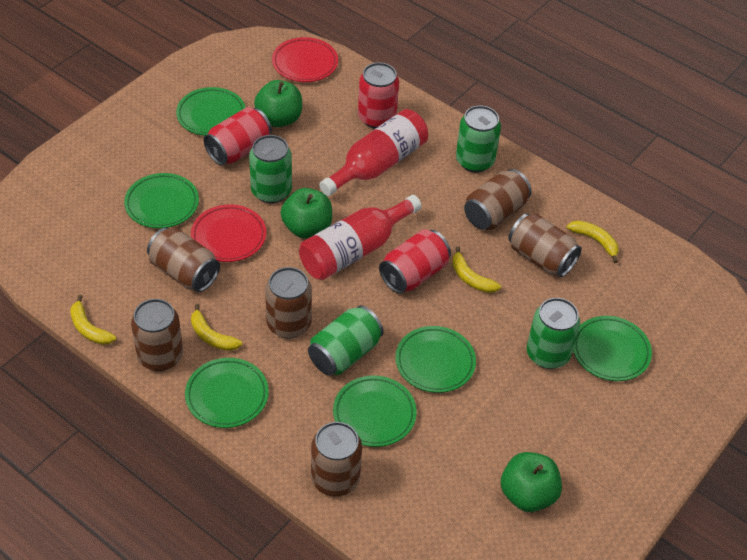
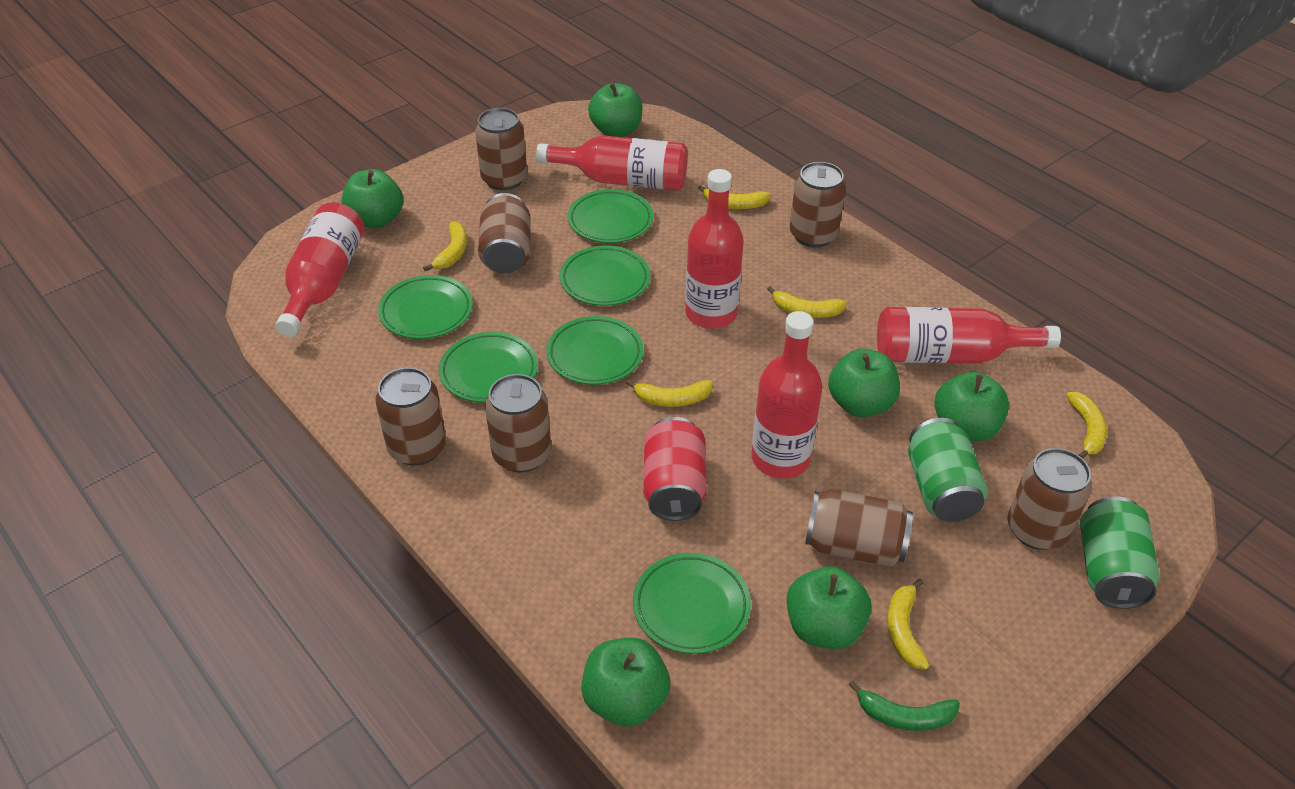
brown can: [131,299,183,371] [147,227,220,292] [265,267,312,339] [311,422,362,497] [464,169,532,230] [508,213,582,277] = 6 -> [375,367,446,466] [475,108,527,190] [478,193,531,273] [485,374,551,473] [790,162,846,248] [805,489,913,567] [1007,448,1092,550] = 7
green apple: [254,80,302,127] [281,188,332,238] [501,452,562,512] = 3 -> [342,169,403,228] [581,638,670,726] [588,83,643,137] [787,566,871,649] [828,349,900,417] [934,372,1009,441] = 6
green banana: none = 0 -> [849,681,960,731] = 1
green can: [249,135,292,203] [308,305,384,376] [456,105,501,173] [527,298,580,369] = 4 -> [908,418,988,522] [1080,496,1160,609] = 2
red bottle: [299,195,422,280] [319,109,428,196] = 2 -> [275,202,365,337] [536,135,688,191] [685,169,744,329] [751,311,822,479] [877,307,1061,363] = 5
red can: [204,107,272,166] [358,62,399,129] [379,229,451,294] = 3 -> [644,417,707,521] = 1
red plate: [191,204,266,262] [272,37,338,82] = 2 -> none = 0
yellow banana: [70,295,116,345] [191,304,242,351] [452,246,501,293] [567,220,619,263] = 4 -> [423,222,467,271] [626,379,713,407] [698,185,771,209] [767,286,847,318] [887,579,930,669] [1066,392,1107,458] = 6

